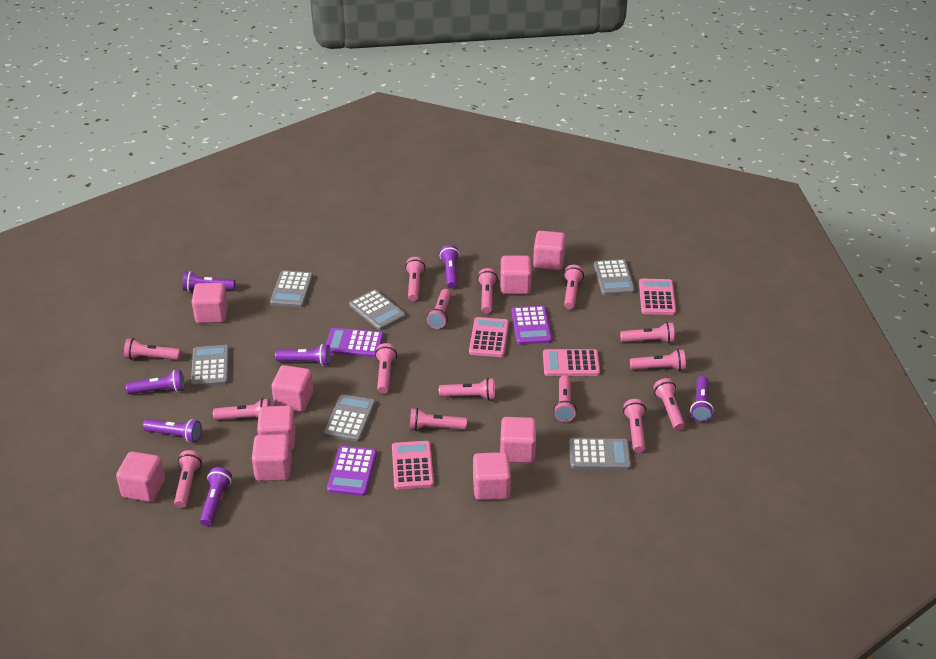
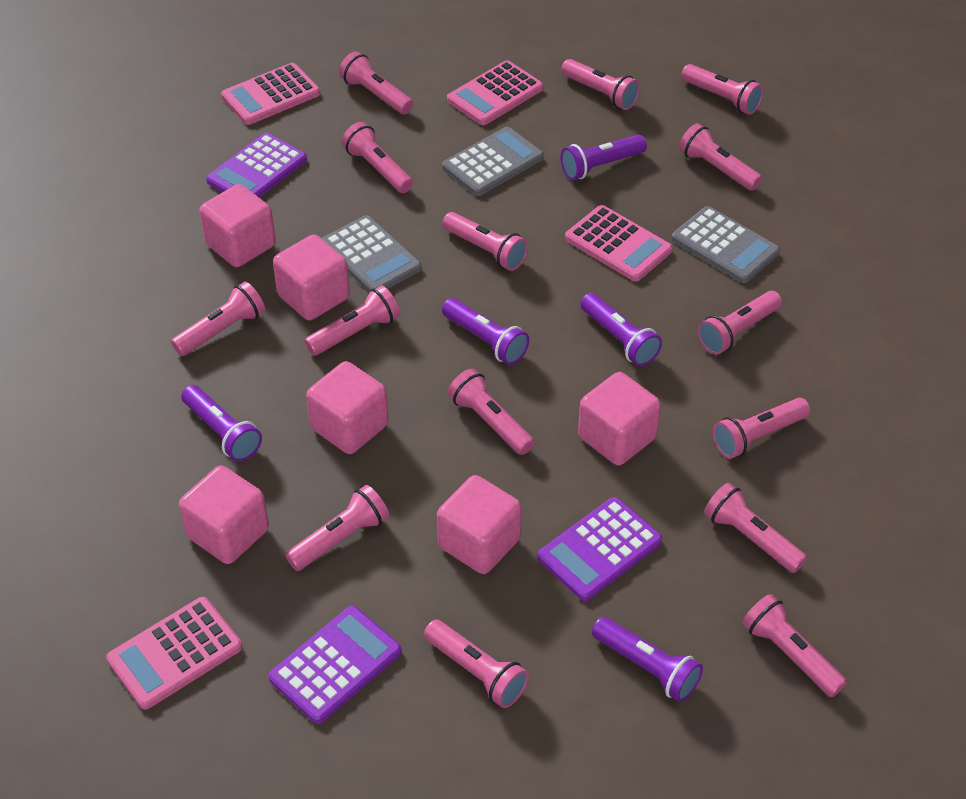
grey calculator: [191,345,229,387] [270,270,313,307] [324,394,376,442] [349,289,406,330] [569,438,631,470] [594,259,635,295] = 6 -> [321,215,421,293] [442,127,544,196] [672,206,780,283] = 3
pink cube: [116,451,165,502] [192,283,228,323] [252,434,292,481] [257,406,296,450] [272,365,313,412] [473,452,511,500] [500,255,532,294] [500,417,536,463] [533,231,566,270] = 9 -> [179,466,269,564] [199,184,276,267] [273,235,350,320] [306,361,389,454] [437,475,522,574] [578,372,661,466] = 6
purple flashlight: [126,370,184,394] [143,419,202,442] [183,271,235,292] [200,467,232,526] [275,344,331,366] [440,245,459,289] [690,376,714,422] = 7 -> [181,385,262,462] [442,298,529,365] [561,135,647,180] [580,293,662,366] [592,617,703,702] = 5

